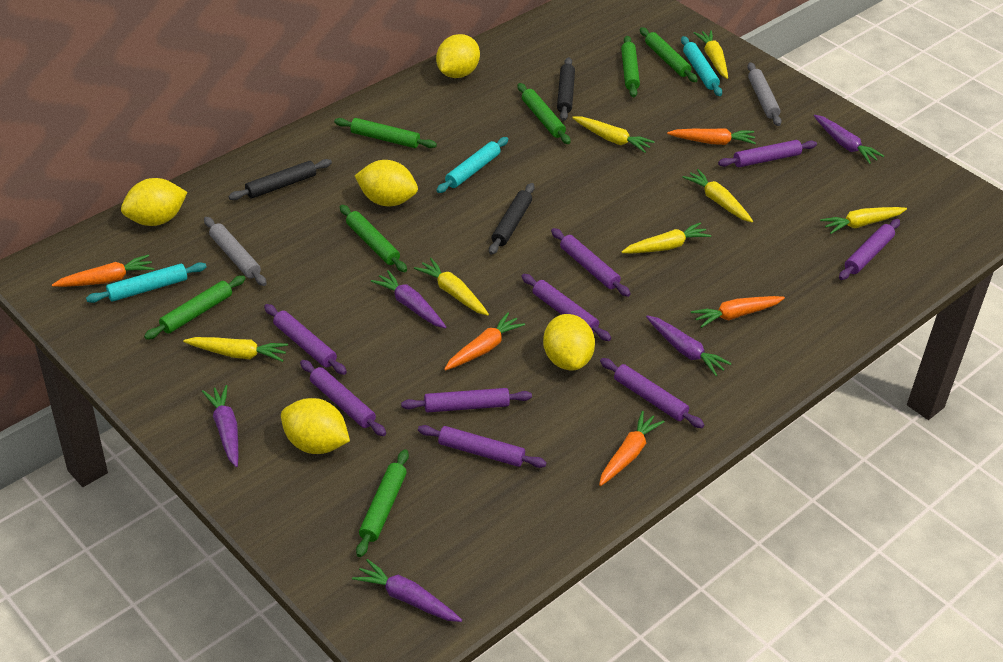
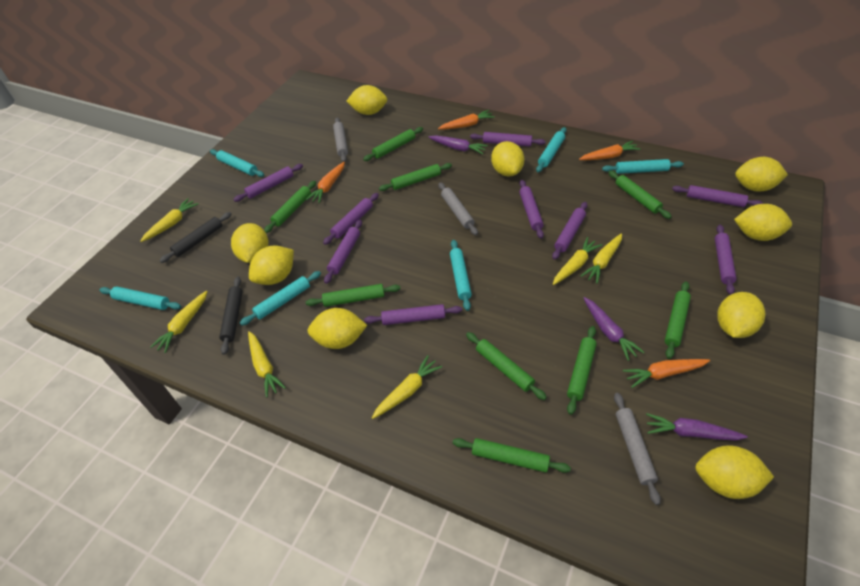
black rolling pin: [228,159,332,200] [489,183,535,255] [557,57,575,121] = 3 -> [159,212,232,263] [219,277,243,355] = 2
green rolling pin: [144,275,246,340] [334,118,437,148] [340,205,407,272] [356,449,409,557] [517,83,571,144] [621,36,640,97] [640,27,698,82] = 7 -> [264,181,316,233] [306,284,400,307] [363,127,423,161] [379,163,452,191] [453,438,571,473] [466,332,547,400] [567,326,597,415] [608,171,672,219] [665,281,691,359] = 9
grey rolling pin: [204,217,267,286] [747,62,782,126] = 2 -> [333,118,348,162] [438,182,478,235] [614,393,661,505] = 3
orange carrot: [52,254,154,287] [444,312,525,370] [599,411,665,486] [667,128,756,145] [691,296,785,328] = 5 -> [306,162,345,204] [438,110,495,130] [579,141,640,160] [623,359,710,388] = 4
purple carrot: [202,385,238,467] [352,559,462,622] [371,270,446,329] [646,315,732,376] [814,115,884,164] = 5 -> [428,135,488,154] [584,297,644,361] [646,413,748,441] = 3
turquoise rolling pin: [86,262,206,303] [436,137,508,193] [681,36,722,96] = 3 -> [99,286,181,310] [210,149,264,177] [240,271,321,326] [450,240,472,311] [536,127,567,172] [602,159,684,174] = 6
yellow carrot: [183,337,288,362] [414,258,489,316] [572,117,655,153] [622,222,711,253] [682,169,753,222] [693,30,728,79] [820,207,907,234] = 7 -> [140,198,198,242] [150,290,208,353] [248,331,286,398] [372,355,442,419] [553,237,602,285] [581,233,622,284] = 6
yellow lemon: [121,178,187,226] [281,398,350,454] [355,160,418,206] [436,34,480,78] [543,314,595,370] = 5 -> [231,223,268,263] [249,245,294,285] [307,308,367,349] [347,85,387,115] [491,141,524,176] [695,445,774,499] [717,292,765,338] [734,204,792,241] [735,157,788,191] = 9

